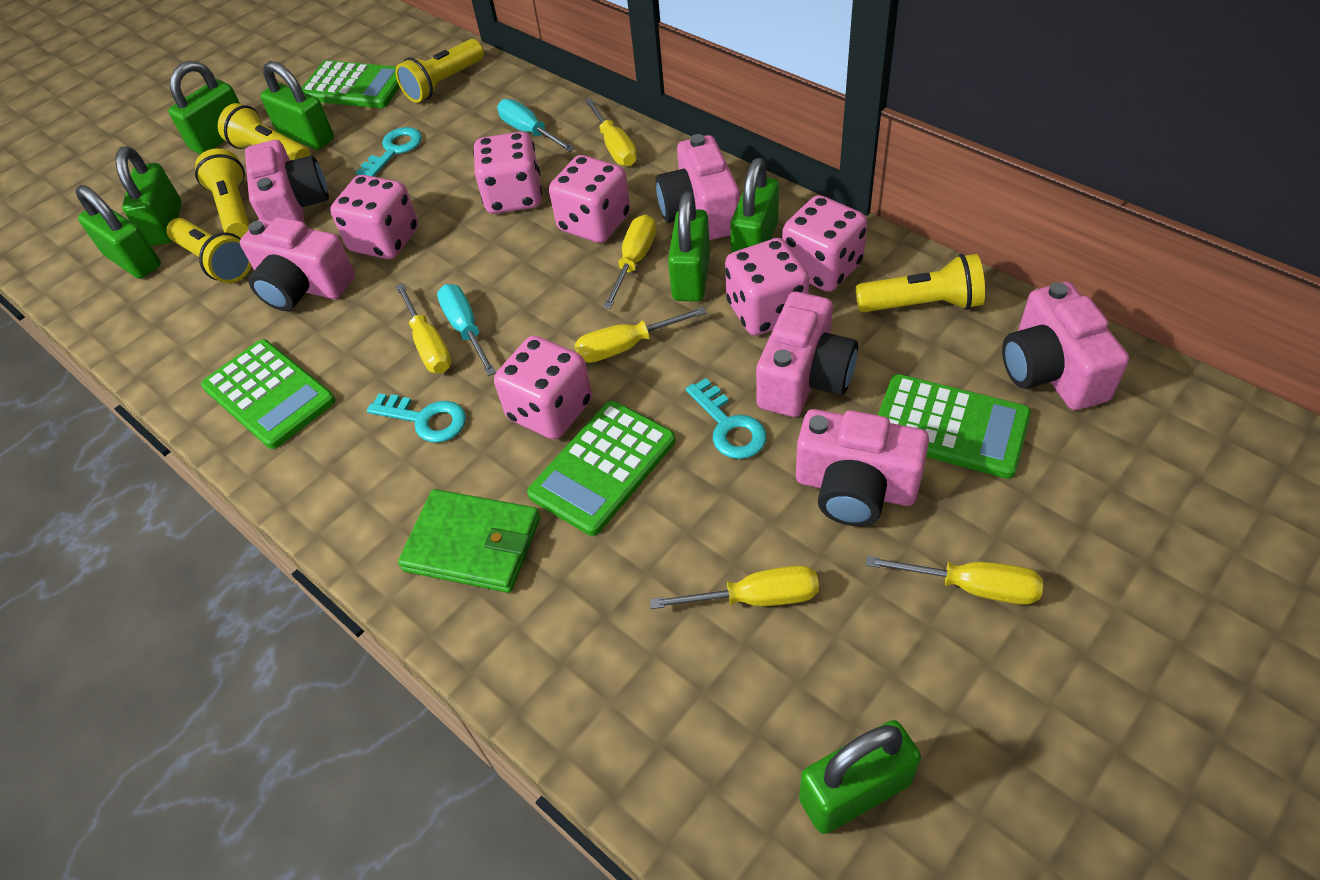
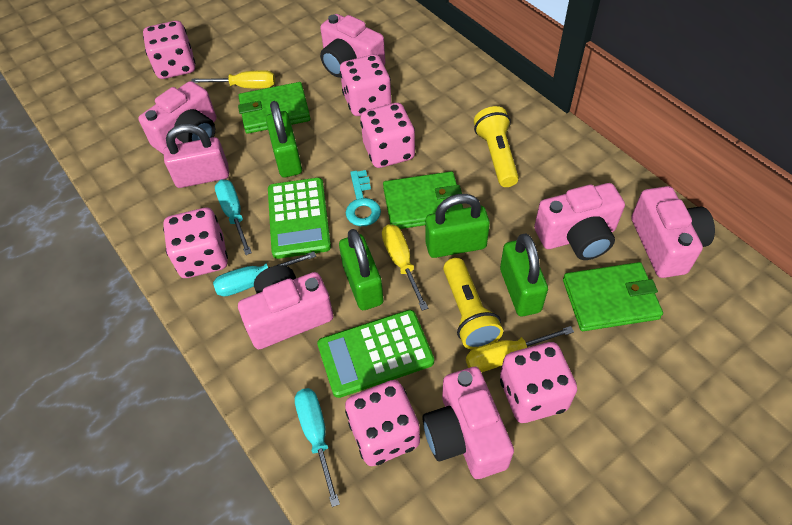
green calculator: [201,339,336,449] [302,60,400,108] [527,401,676,536] [878,374,1031,479] = 4 -> [268,178,331,259] [317,310,434,398] = 2
green padlock: [75,185,161,279] [115,146,182,246] [168,61,240,154] [260,61,334,150] [668,191,710,302] [730,158,779,253] [799,720,921,834] = 7 -> [266,101,302,178] [339,229,384,310] [425,194,490,258] [500,233,548,316] = 4
green wallet: [398,489,540,593] = 1 -> [238,82,311,134] [383,171,463,229] [563,262,663,331] = 3
pink padlock: none = 0 -> [164,124,229,188] = 1
turquoise key: [356,127,422,177] [367,393,466,443] [686,378,767,459] = 3 -> [346,170,381,226] = 1
turquoise screwdriver: [437,284,496,376] [497,99,575,152] = 2 -> [213,251,316,297] [215,179,252,255] [295,388,340,507] = 3
yellow flashlight: [167,218,251,283] [195,148,249,238] [218,103,311,161] [395,39,484,103] [856,254,985,312] = 5 -> [443,258,503,350] [474,106,519,187] = 2
yellow screwdriver: [395,283,452,373] [574,307,707,363] [585,99,637,166] [603,214,656,309] [650,565,819,609] [866,556,1043,605] = 6 -> [191,70,275,88] [382,224,428,311] [466,326,574,372] = 3

